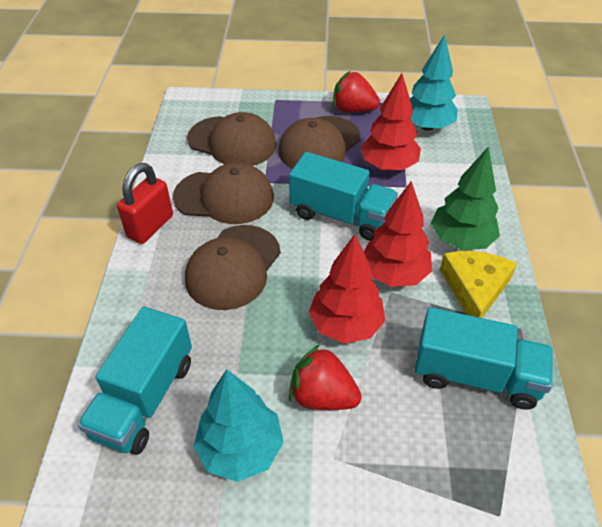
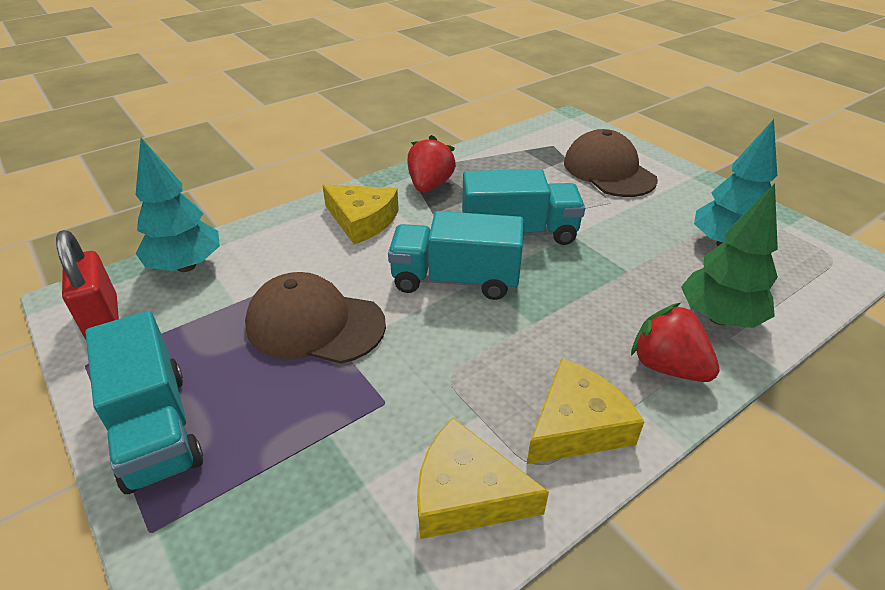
brown cap: [173,162,274,224] [185,225,281,310] [187,112,276,166] [279,116,360,169] = 4 -> [245,272,386,364] [564,129,658,197] = 2
red tree: [309,234,386,343] [361,73,421,171] [364,181,432,287] = 3 -> none = 0
yellow cheese: [440,251,517,318] = 1 -> [322,184,399,245] [417,418,549,539] [527,358,645,464] = 3

